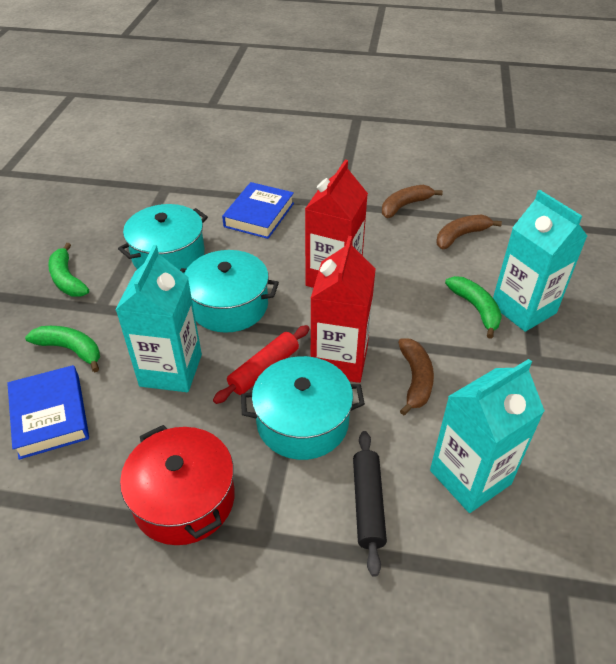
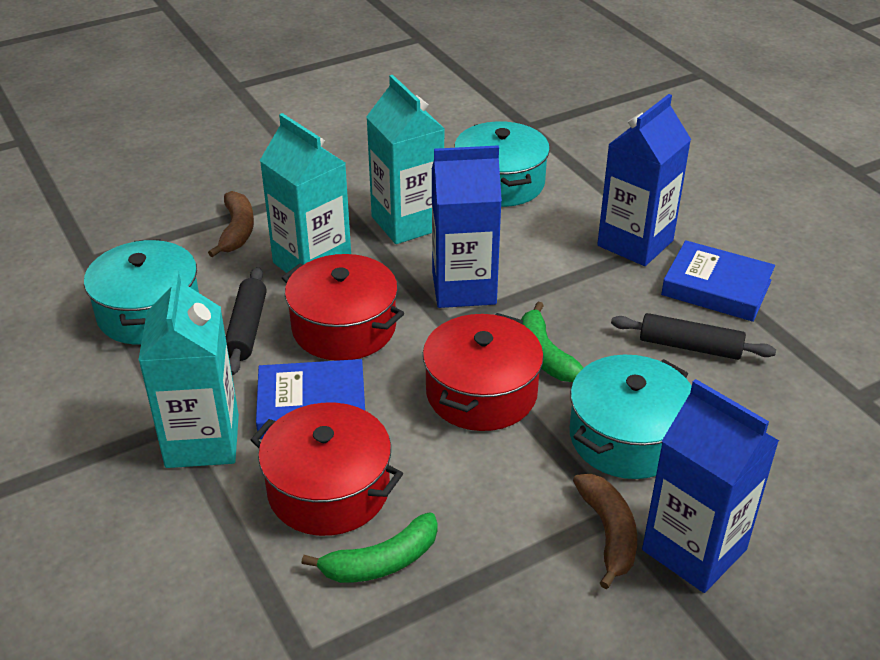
black rolling pin: [353,431,387,577] = 1 -> [226,267,267,375] [611,313,776,360] = 2
blue carton: none = 0 -> [432,145,502,308] [597,94,691,266] [642,379,779,593] = 3
brown banana: [382,185,443,218] [398,339,434,415] [436,215,502,249] = 3 -> [208,191,254,257] [573,474,637,589] = 2
green banana: [25,326,100,372] [48,243,89,297] [445,276,502,339] = 3 -> [302,512,438,583] [521,302,583,382] = 2
red carton: [305,160,368,288] [311,236,376,383] = 2 -> none = 0
red pot: [120,425,235,545] = 1 -> [251,403,403,536] [282,254,404,361] [423,313,544,431] = 3
red rolling pin: [213,325,310,404] = 1 -> none = 0

